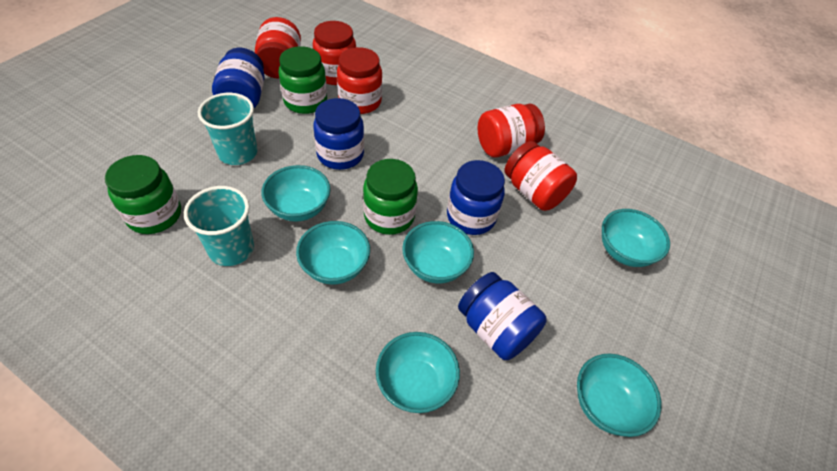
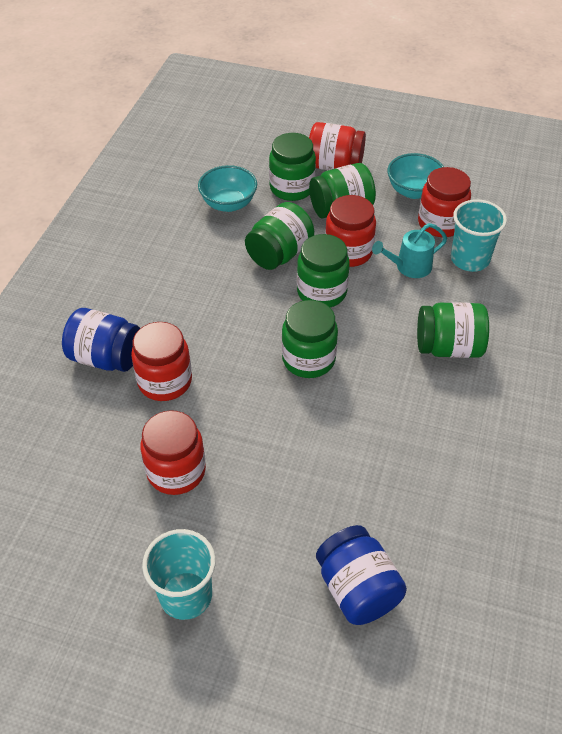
blue jar: [212,48,265,108] [313,98,364,170] [447,160,505,235] [458,272,547,360] = 4 -> [62,308,140,372] [316,525,407,625] = 2
green jar: [105,155,181,234] [279,46,327,114] [363,159,418,235] = 3 -> [245,202,314,270] [269,133,316,201] [282,300,338,378] [297,234,350,307] [309,163,376,219] [417,302,489,358] = 6
turquoise bowl: [261,165,330,222] [296,221,370,285] [376,332,460,413] [402,221,474,284] [577,354,662,437] [602,209,670,267] = 6 -> [198,165,257,212] [387,153,444,199] = 2
turquoise watering can: none = 0 -> [372,223,447,278] = 1

